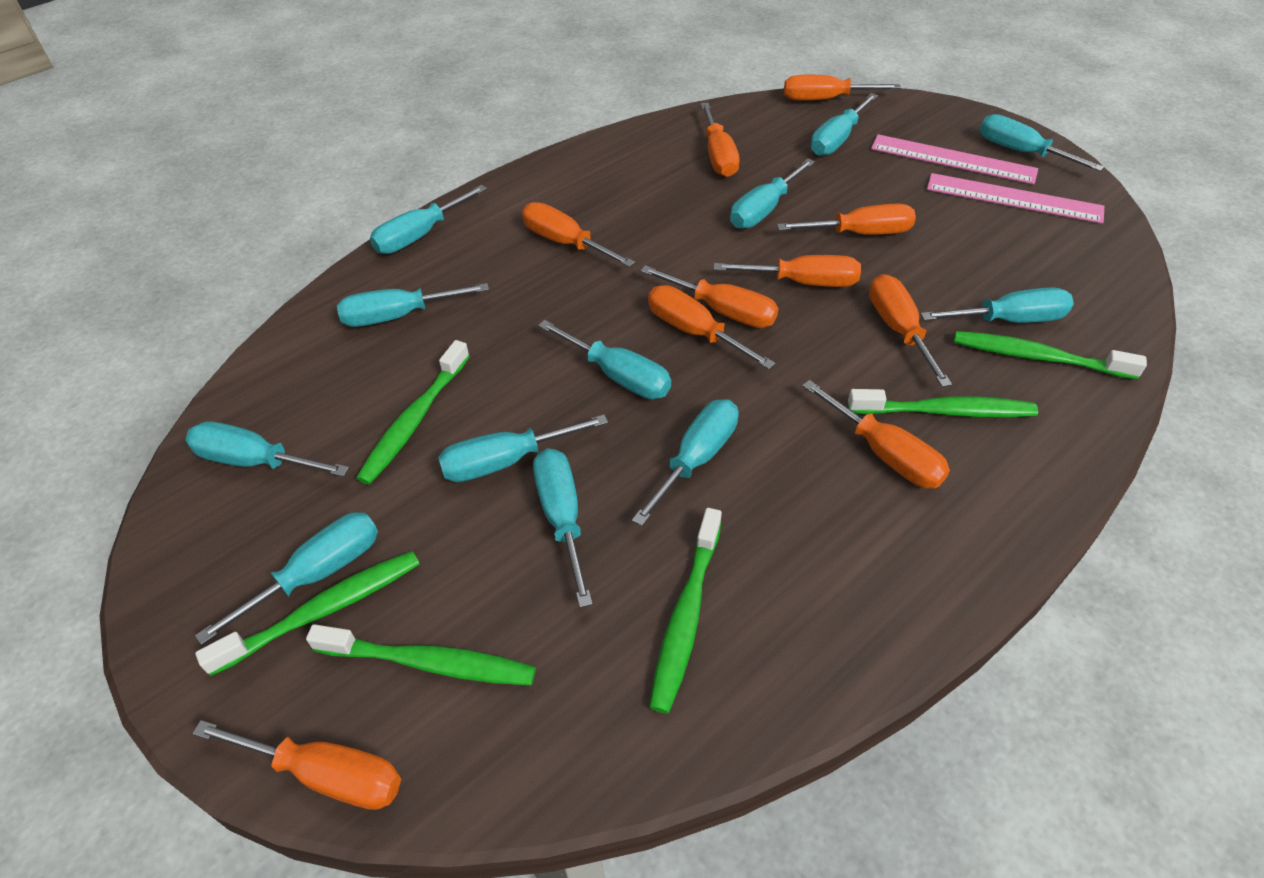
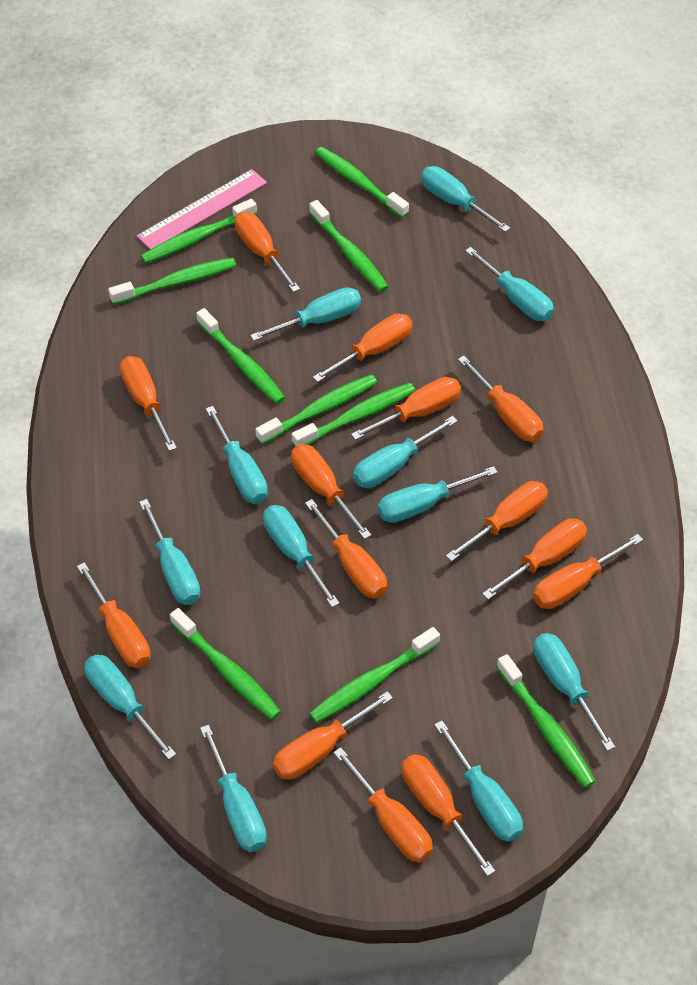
green toothbrush: [195,551,420,676] [306,624,536,685] [356,340,470,485] [649,508,722,714] [848,389,1038,418] [954,331,1147,379] = 6 -> [108,257,236,305] [141,199,257,264] [170,608,281,720] [196,308,285,404] [255,374,377,444] [292,383,415,447] [309,200,389,292] [309,627,440,723] [315,147,409,218] [496,654,596,788] = 10
orange screwdriver: [192,720,401,810] [522,202,635,268] [640,265,778,328] [648,285,776,369] [701,102,740,177] [714,255,861,287] [777,204,916,235] [784,75,901,100] [802,380,950,489] [869,274,952,387] = 10 -> [77,562,151,668] [120,356,177,451] [235,212,300,292] [273,691,393,780] [291,444,372,539] [305,499,387,598] [313,313,412,382] [333,747,433,863] [351,377,461,440] [402,754,495,876] [446,481,548,562] [458,356,544,442] [482,518,587,600] [533,534,643,609] = 14
pink ruler: [871,134,1038,184] [927,173,1104,224] = 2 -> [137,169,267,249] = 1

